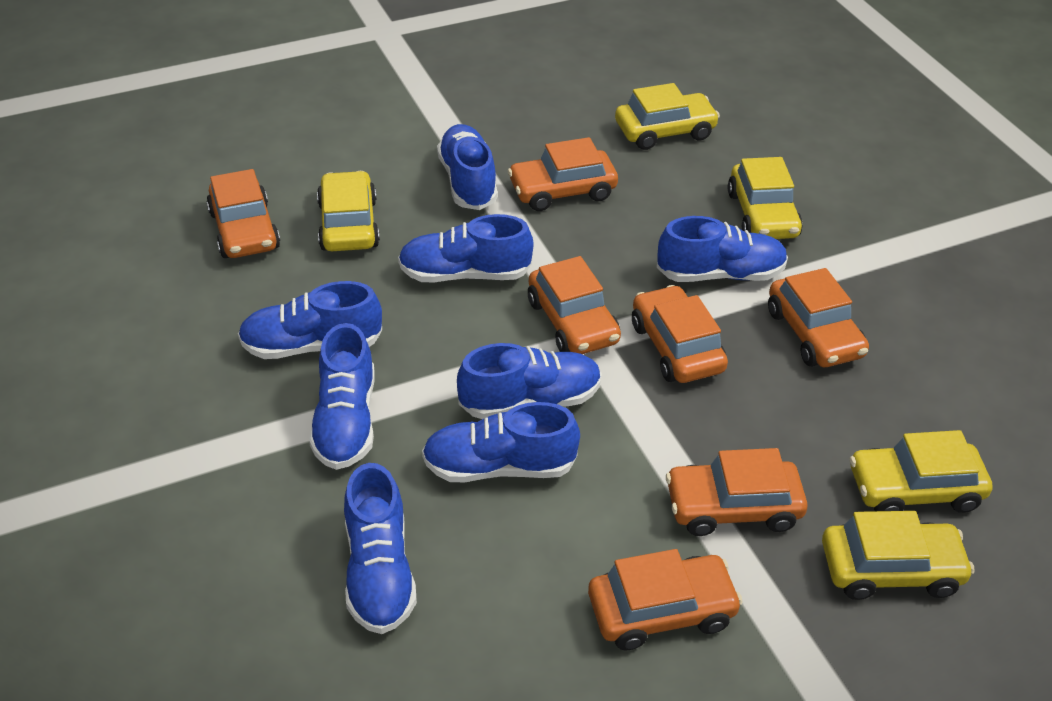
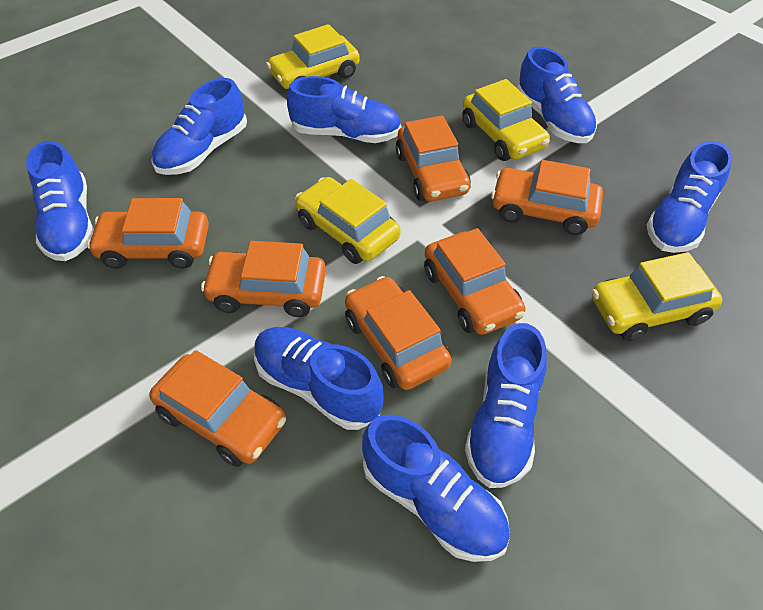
yellow car: [317,171,380,251] [615,83,720,150] [728,157,803,239] [822,511,974,600] [850,430,993,513] = 5 -> [266,24,360,89] [295,177,401,264] [462,79,550,161] [592,252,722,341] = 4

